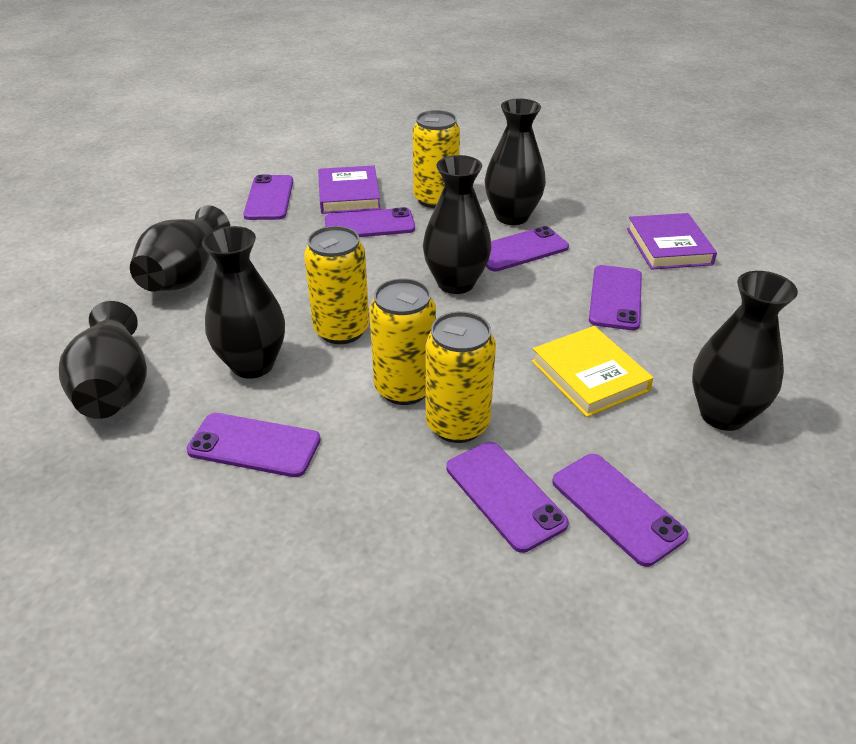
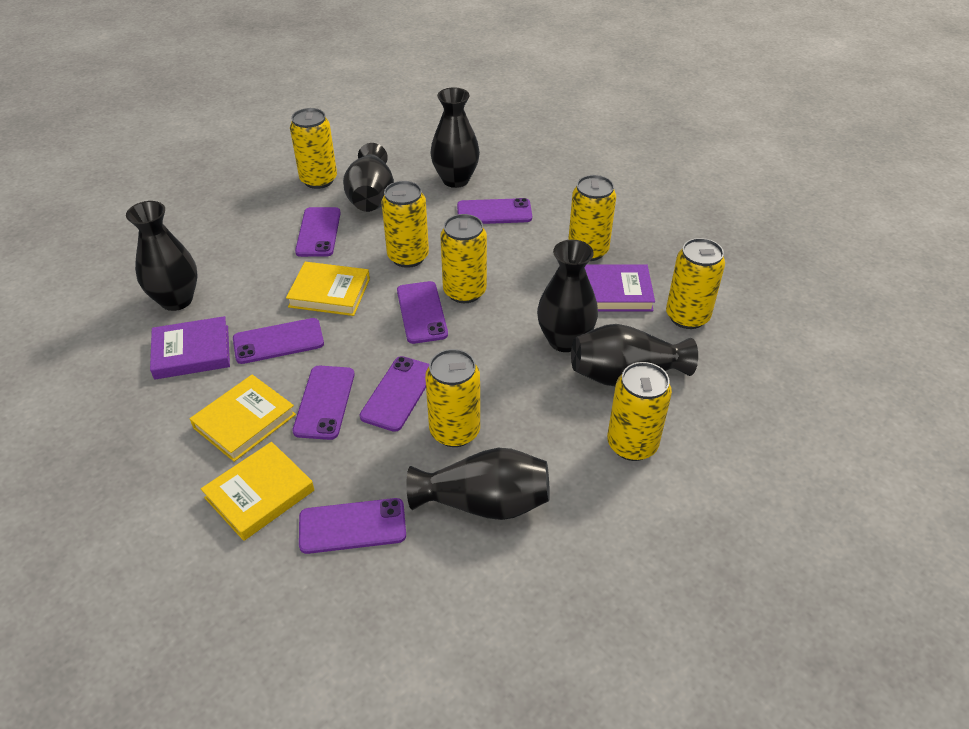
yellow book: [532,326,653,417] = 1 -> [190,375,296,462] [201,442,314,541] [286,262,370,316] = 3
yellow can: [304,226,369,344] [369,278,436,405] [412,110,460,208] [425,311,496,443] = 4 -> [290,108,337,189] [381,181,429,268] [425,349,480,447] [440,214,487,303] [568,175,616,261] [607,362,672,461] [666,238,725,329] = 7

